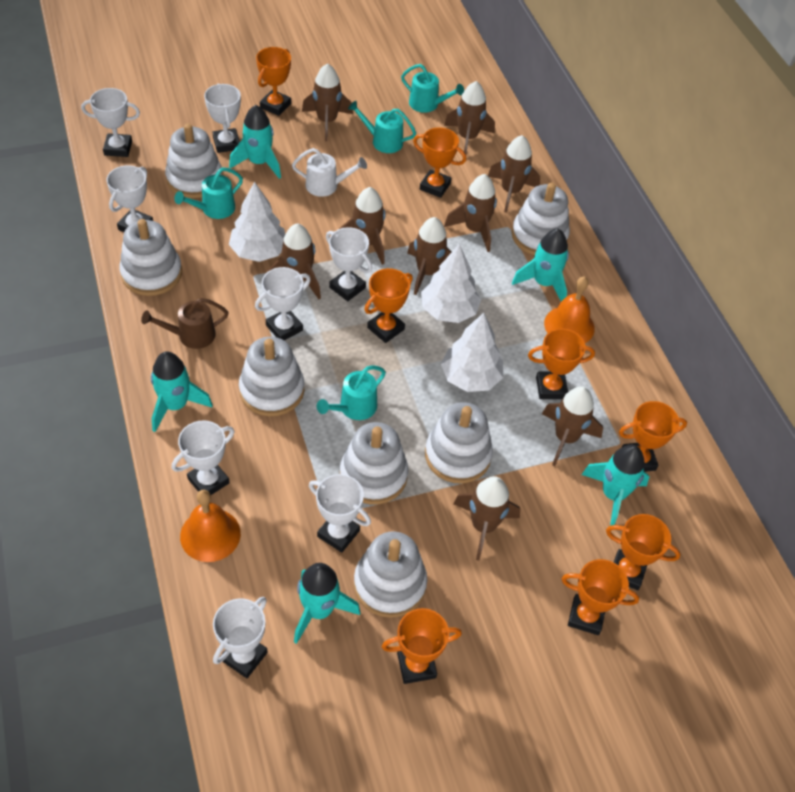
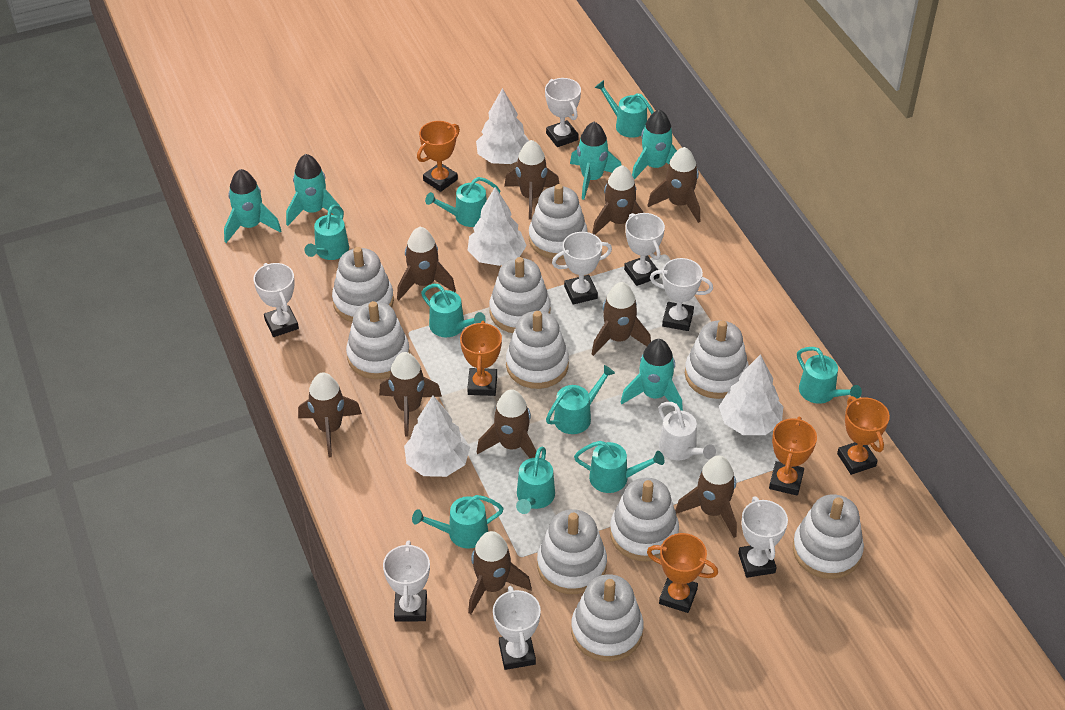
brown rocket: [267,223,321,300] [302,63,353,141] [339,187,385,265] [407,217,452,295] [444,81,495,154] [444,174,497,252] [453,476,520,561] [488,135,540,213] [542,386,603,466] = 9 -> [298,373,362,457] [379,352,442,437] [397,227,456,300] [468,531,532,614] [477,389,537,458] [504,140,559,219] [592,165,644,235] [592,282,651,356] [647,147,700,223] [675,455,737,538] = 10
brown watering can: [141,298,229,349] = 1 -> none = 0
orange bell: [180,490,241,562] [544,276,595,343] = 2 -> none = 0
orange trophy: [256,47,291,116] [364,268,413,343] [381,608,462,684] [413,127,466,198] [528,329,595,399] [562,559,639,635] [606,514,680,590] [619,401,687,472] = 8 -> [417,121,460,192] [460,321,502,396] [647,533,718,613] [769,417,817,496] [837,396,890,475] = 5
turquoise watering can: [174,167,243,219] [317,365,386,420] [348,101,416,153] [401,64,464,113] = 4 -> [305,205,349,260] [412,495,504,549] [421,284,486,337] [425,177,500,227] [516,446,555,514] [546,365,615,434] [574,441,664,493] [595,80,654,138] [797,347,862,404] = 9
white stacking toy: [119,219,182,296] [165,124,222,198] [239,337,304,416] [340,422,408,505] [354,531,427,618] [425,402,493,484] [512,183,570,255] = 7 -> [332,247,394,322] [346,301,410,379] [489,257,551,333] [506,311,569,389] [529,184,588,259] [537,509,607,594] [571,574,644,662] [610,478,679,562] [685,320,749,399] [793,495,864,579] = 10
white tree: [229,182,285,262] [421,244,481,323] [441,313,503,392] = 3 -> [404,395,470,477] [467,187,527,266] [476,88,529,164] [719,354,783,435] = 4

